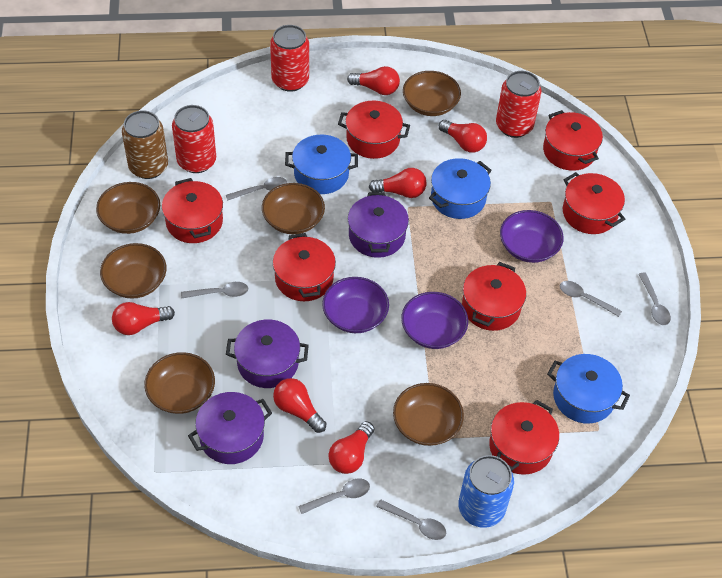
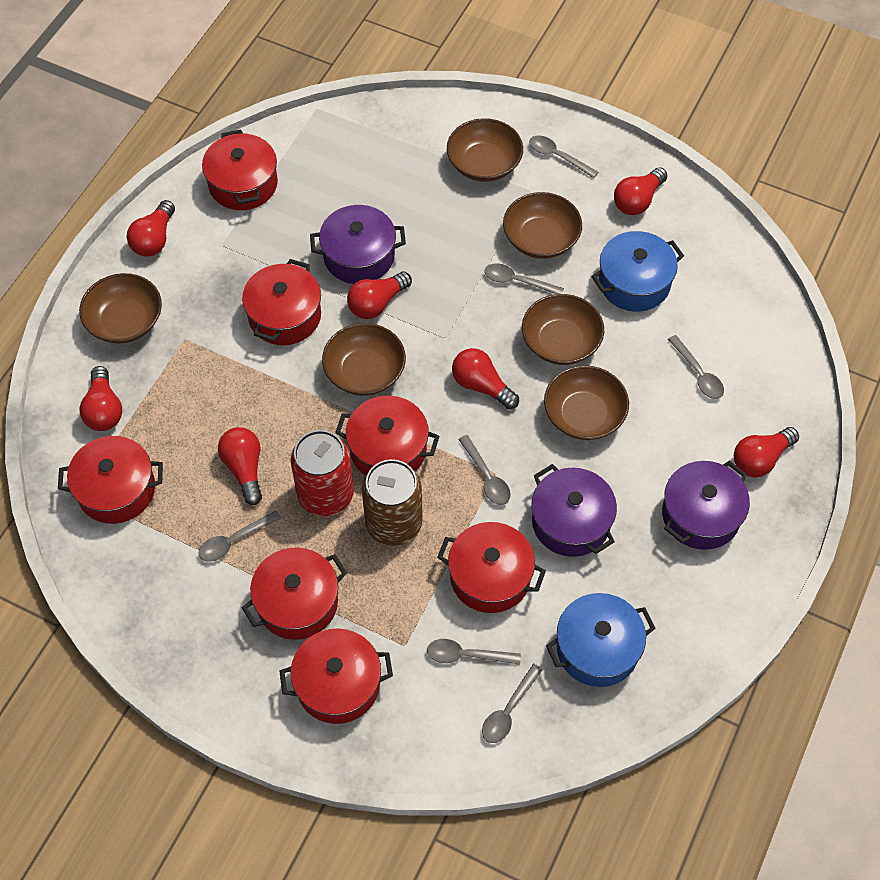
blue can: [458,455,514,528] = 1 -> none = 0
blue pot: [285,135,358,194] [429,158,492,219] [547,354,630,424] = 3 -> [546,593,656,687] [591,231,684,312] = 2
grey spoon: [181,282,248,299] [226,177,287,201] [298,479,370,514] [376,499,446,540] [560,281,622,317] [639,272,671,325] = 6 -> [198,510,281,562] [427,639,521,665] [458,435,511,505] [482,664,543,743] [484,263,564,294] [529,136,598,178] [668,335,724,399] = 7
purple bowl: [322,277,389,333] [401,292,468,349] [500,210,564,263] = 3 -> none = 0
red can: [172,105,216,173] [270,25,309,92] [496,71,541,138] = 3 -> [290,430,354,516] = 1
red light bulb: [112,302,175,335] [273,378,327,433] [329,421,374,474] [347,66,400,95] [369,168,426,198] [439,120,487,153] = 6 -> [79,366,122,431] [127,200,175,257] [218,427,262,505] [347,272,412,319] [452,348,519,409] [614,167,668,215] [734,427,799,478] = 7

